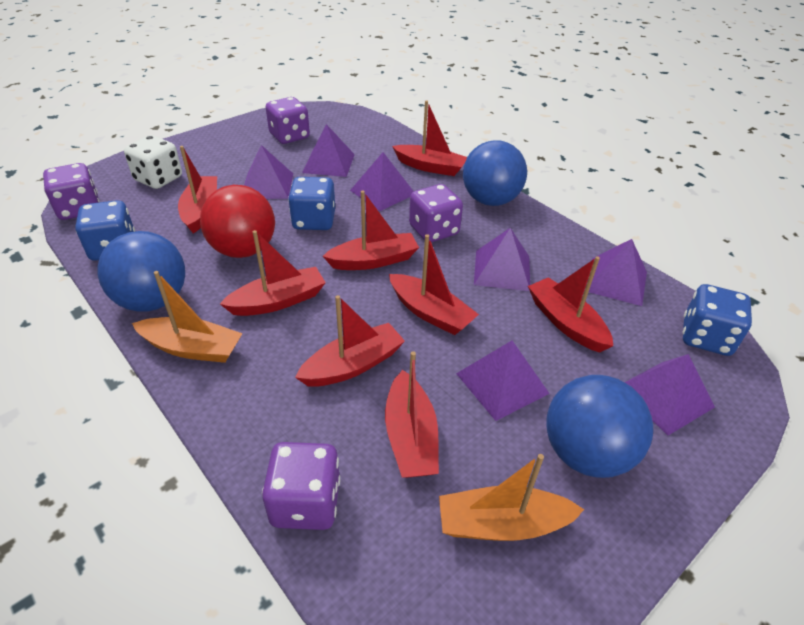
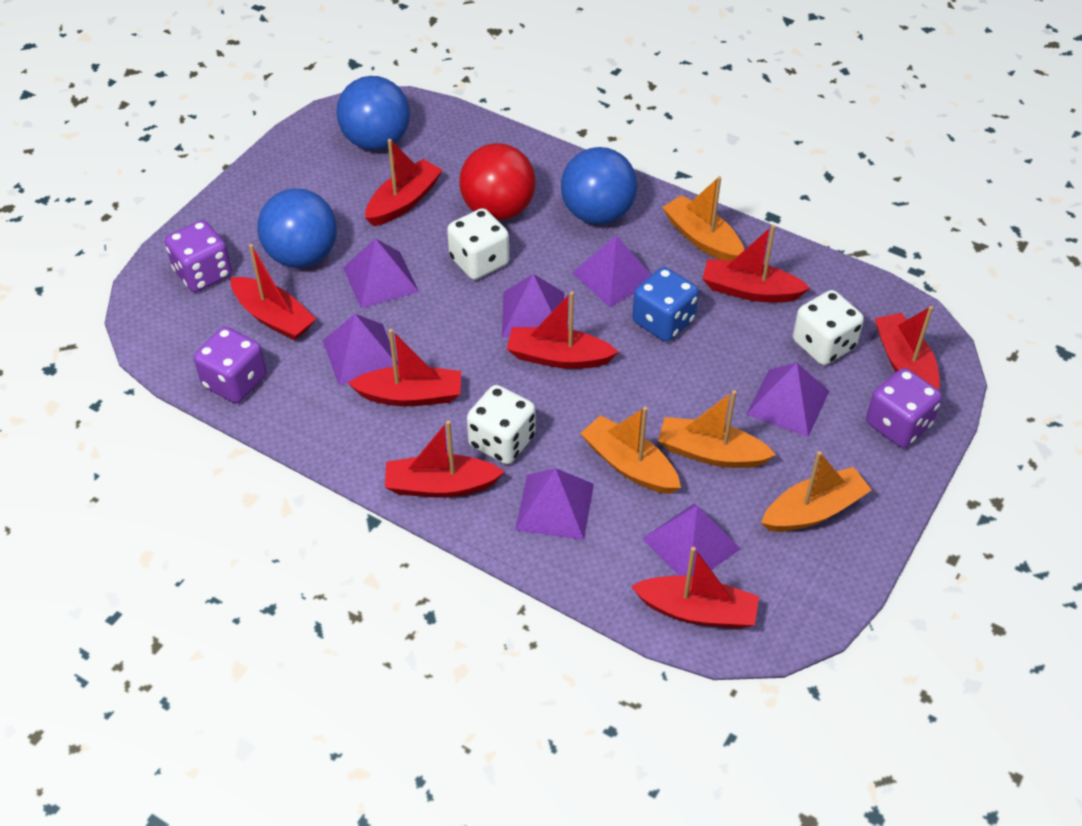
blue dice: [75,200,135,261] [288,177,335,230] [683,284,752,356] = 3 -> [632,267,699,342] = 1
orange boat: [132,271,243,363] [439,454,584,541] = 2 -> [580,407,681,494] [658,390,776,468] [662,176,744,261] [761,451,872,532] = 4
purple dice: [43,163,100,220] [262,442,340,530] [266,97,310,144] [409,184,463,242] = 4 -> [165,220,232,292] [194,327,267,403] [866,368,942,448] = 3
white dice: [124,135,182,189] = 1 -> [447,208,509,280] [467,385,536,464] [793,290,864,365] = 3

